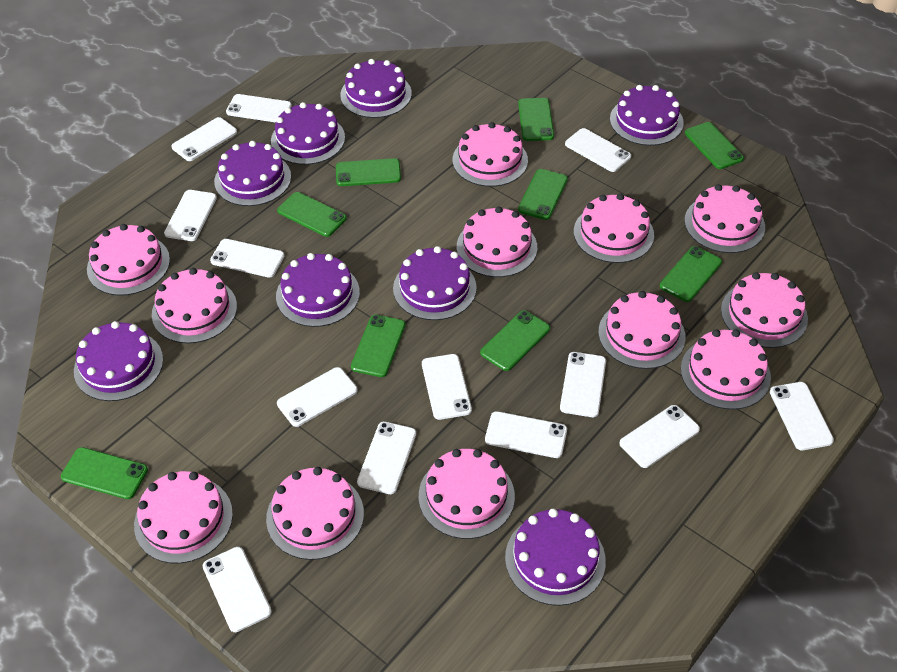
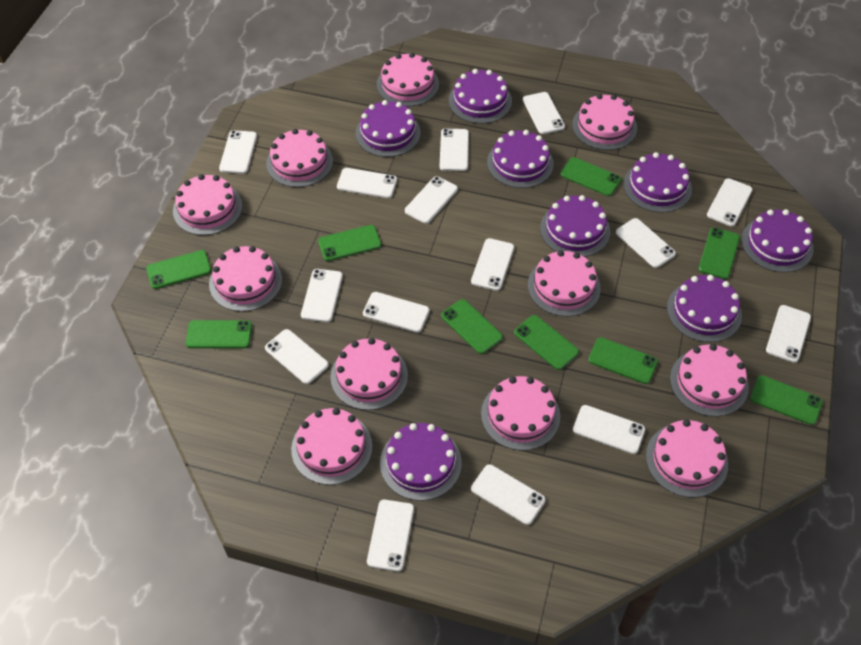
pink cake: [87,224,170,296] [134,471,233,563] [152,268,237,344] [266,467,364,560] [419,449,515,539] [453,122,528,187] [457,207,537,277] [574,194,654,263] [598,291,685,369] [681,329,771,410] [684,184,765,253] [721,272,808,348] = 12 -> [173,174,242,235] [209,246,282,312] [266,129,333,187] [291,408,372,485] [331,338,408,410] [377,53,439,107] [481,376,560,451] [528,250,601,317] [572,94,637,150] [646,419,728,498] [670,344,749,417] = 11
white phone: [164,190,217,241] [171,117,237,161] [203,547,272,632] [210,239,284,278] [226,94,292,123] [277,367,357,427] [357,422,416,494] [422,354,472,420] [485,411,567,458] [560,352,606,417] [565,128,631,172] [620,405,700,468] [770,382,834,450] = 13 -> [219,130,257,174] [265,329,329,384] [301,269,343,322] [337,168,397,198] [363,292,430,332] [367,500,414,571] [405,176,458,224] [439,129,469,171] [471,238,514,291] [471,464,546,525] [523,92,565,134] [573,405,645,454] [616,218,676,268] [707,178,753,226] [766,305,811,363] = 15

